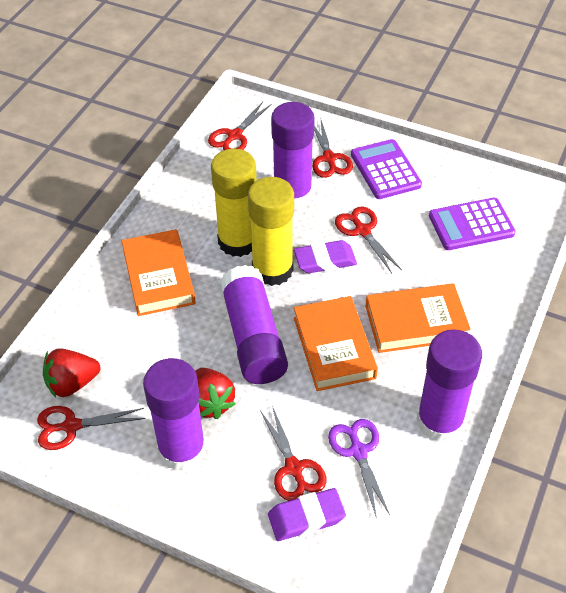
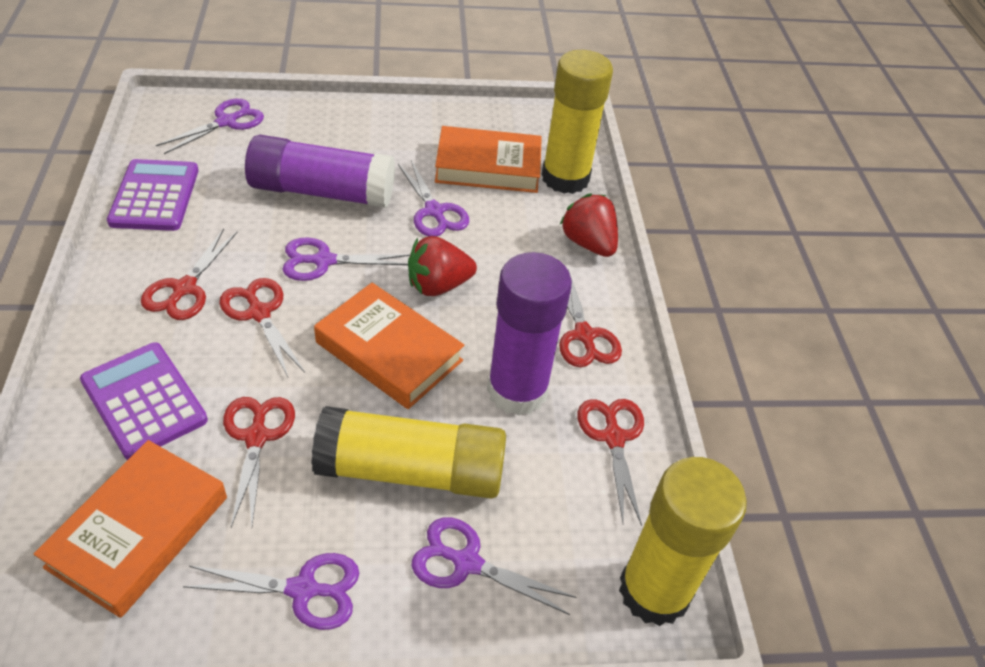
purple eraser: [268,488,346,541] [294,240,357,273] = 2 -> none = 0
purple glue stick: [143,358,206,471] [220,265,288,384] [271,102,315,208] [416,329,482,442] = 4 -> [245,135,395,208] [487,252,572,416] = 2
purple scissors: [328,419,390,519] = 1 -> [156,99,264,154] [183,553,359,630] [282,237,410,281] [398,160,469,236] [412,517,576,615] = 5
yellow glue stick: [211,148,257,257] [248,177,294,286] = 2 -> [311,406,506,499] [542,50,613,194] [619,457,747,626] = 3

